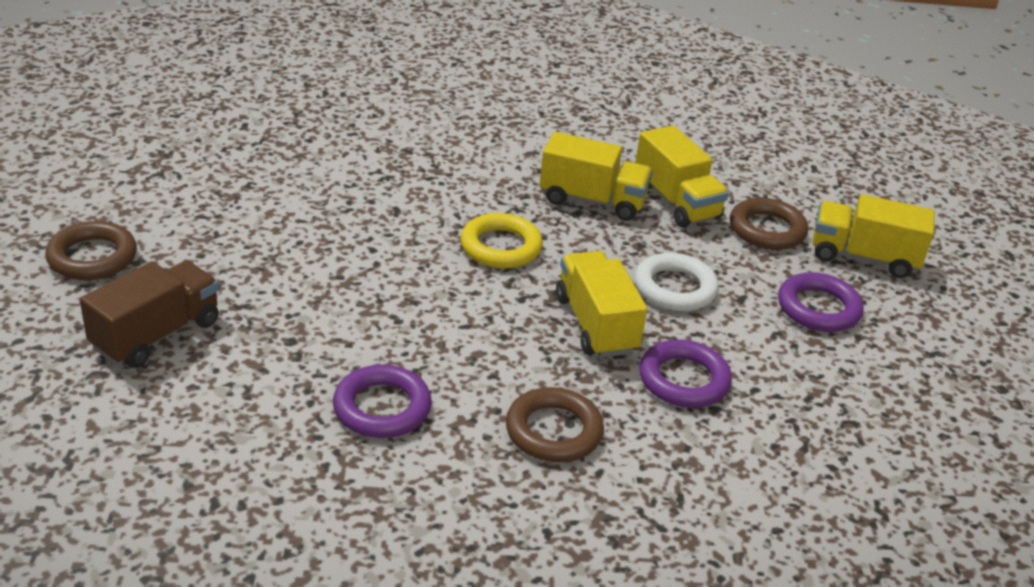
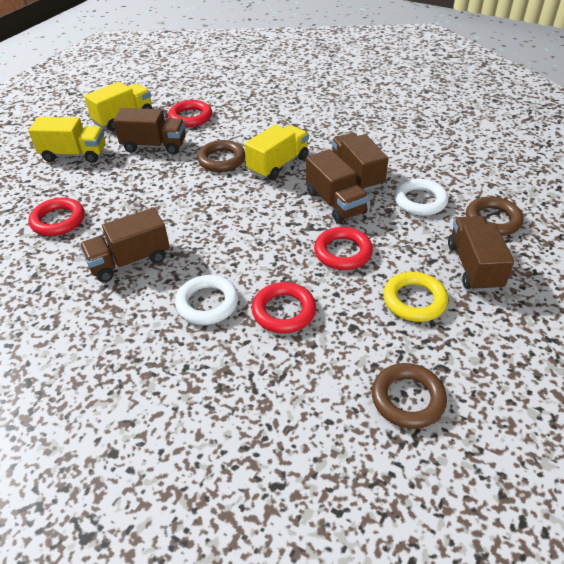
brown truck: [80,261,219,368] = 1 -> [80,208,170,282] [113,108,186,155] [306,149,369,223] [331,133,389,191] [448,216,514,292] = 5
purple ring: [333,365,432,438] [639,339,732,408] [778,272,864,332] = 3 -> none = 0
red ring: none = 0 -> [29,198,84,236] [168,100,212,127] [252,282,316,333] [314,227,373,270] = 4
white ring: [634,253,719,311] = 1 -> [175,275,238,325] [394,178,448,216] = 2
yellow truck: [539,132,653,221] [556,251,647,358] [635,125,729,227] [813,194,935,278] = 4 -> [28,117,106,163] [84,82,152,131] [244,124,309,180] = 3

